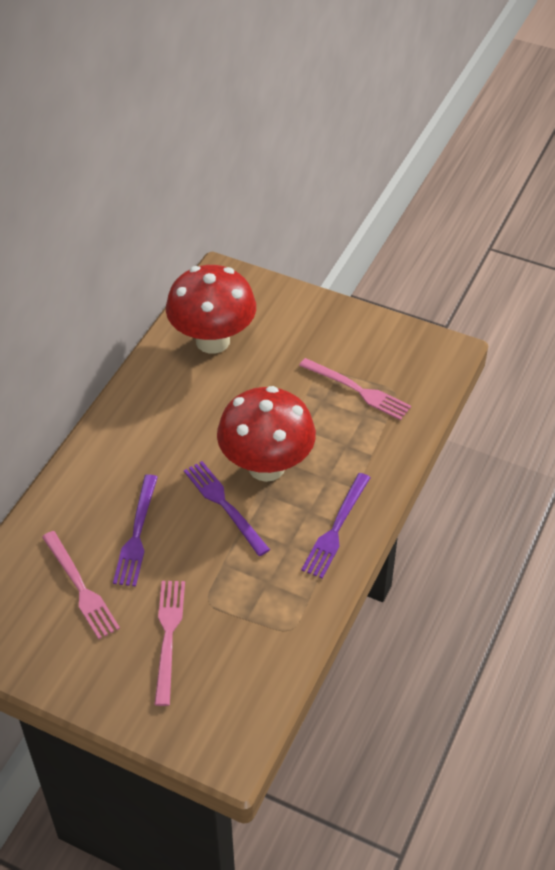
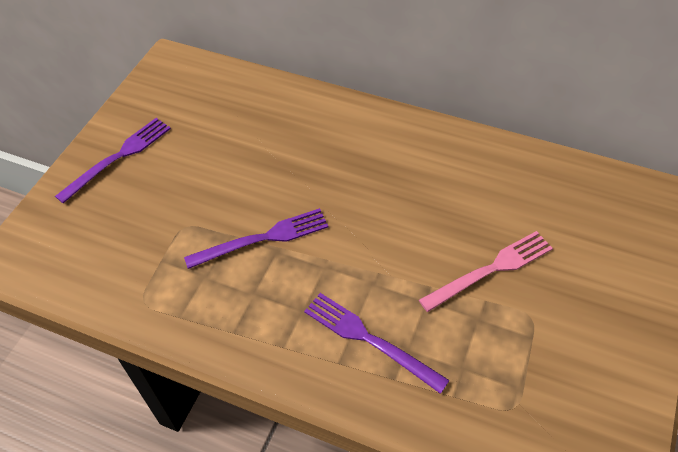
pink fork: [42,531,120,639] [154,581,185,706] [299,358,411,420] = 3 -> [419,231,553,312] = 1
red mushroom: [166,265,256,354] [217,386,316,482] = 2 -> none = 0

